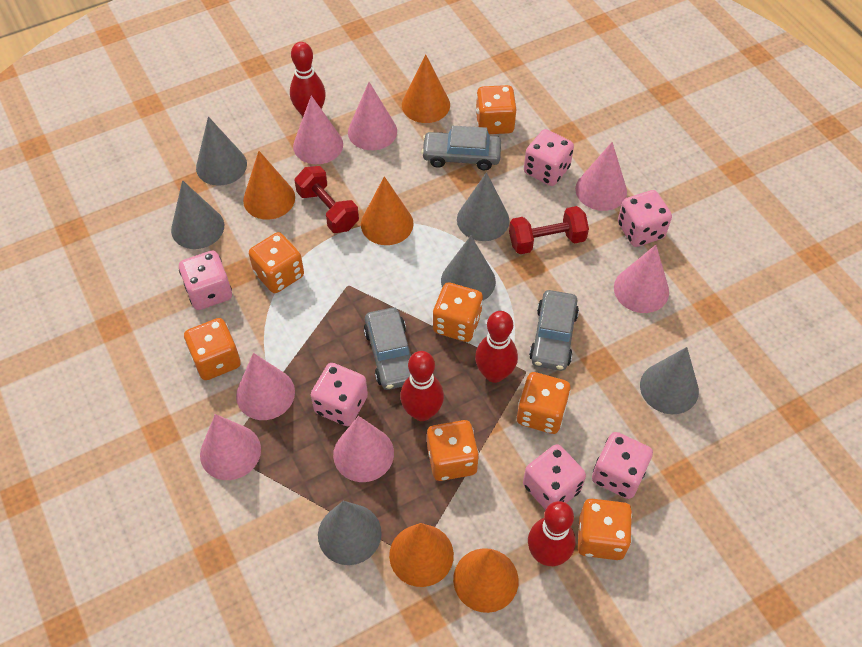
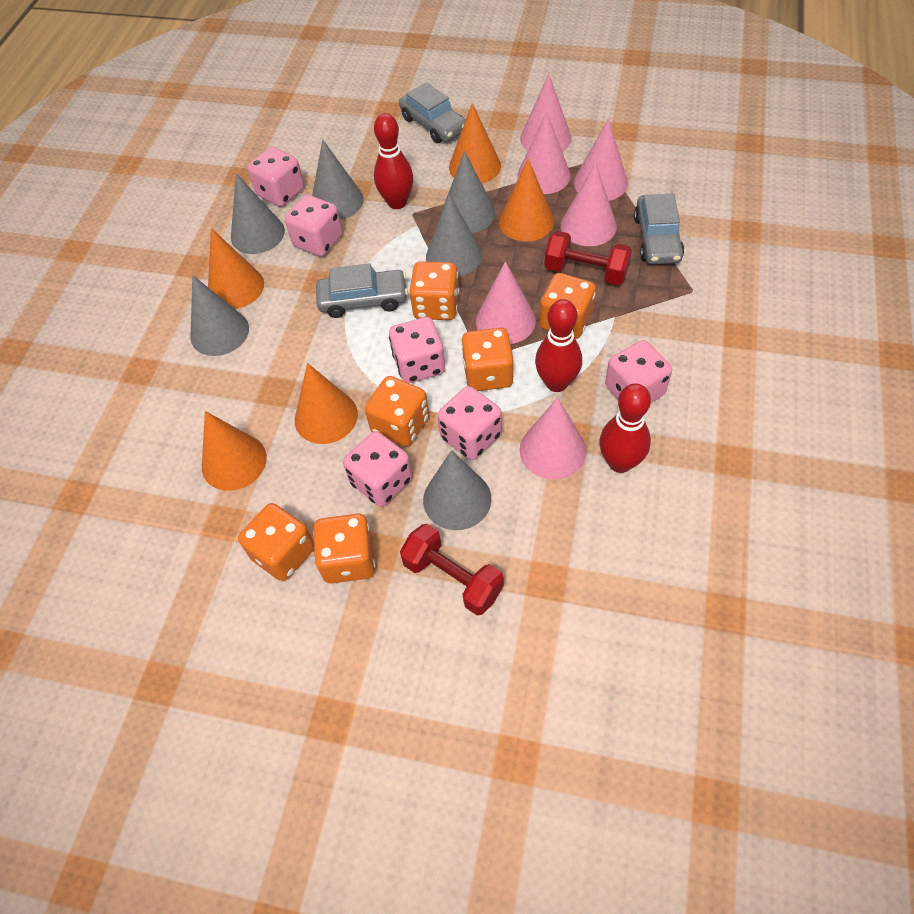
orange dice: [184,318,241,380] [249,232,304,293] [427,420,479,481] [433,283,483,342] [476,85,516,134] [517,372,571,434] [578,499,632,560] = 7 -> [238,503,314,581] [313,513,375,584] [365,376,429,447] [409,261,459,320] [461,328,514,391] [540,273,596,339] = 6
pink cone: [200,414,261,480] [236,353,295,420] [293,95,343,164] [333,416,394,482] [348,82,397,150] [575,142,627,211] [614,245,669,313] = 7 -> [476,261,536,344] [517,112,571,194] [520,74,572,151] [520,397,586,480] [561,163,617,246] [574,118,628,201] = 6
red bowling pin: [290,42,326,117] [400,351,444,421] [475,311,518,383] [528,501,575,566] = 4 -> [374,113,413,209] [535,299,582,392] [599,383,651,473] = 3

